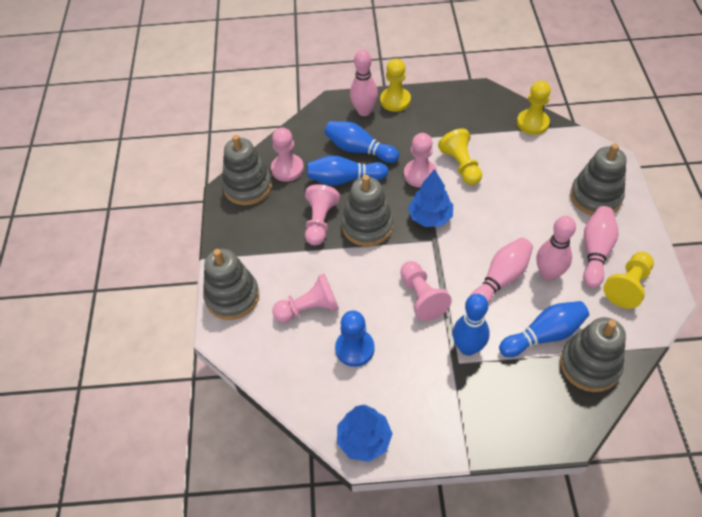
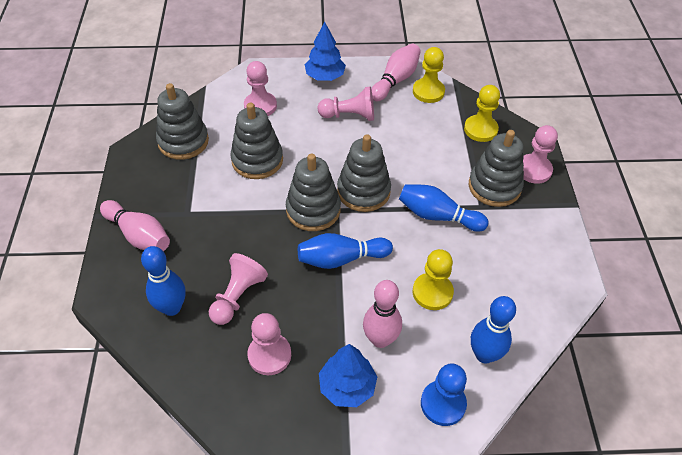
pink bowling pin: [350,50,378,116] [470,238,533,305] [537,216,576,281] [583,206,618,288] = 4 -> [100,200,170,251] [363,280,402,348] [371,44,421,101] = 3
yellow pawn: [380,58,411,112] [438,128,482,185] [517,81,551,135] [603,252,654,309] = 4 -> [413,47,445,103] [413,249,454,310] [464,85,500,142] = 3

